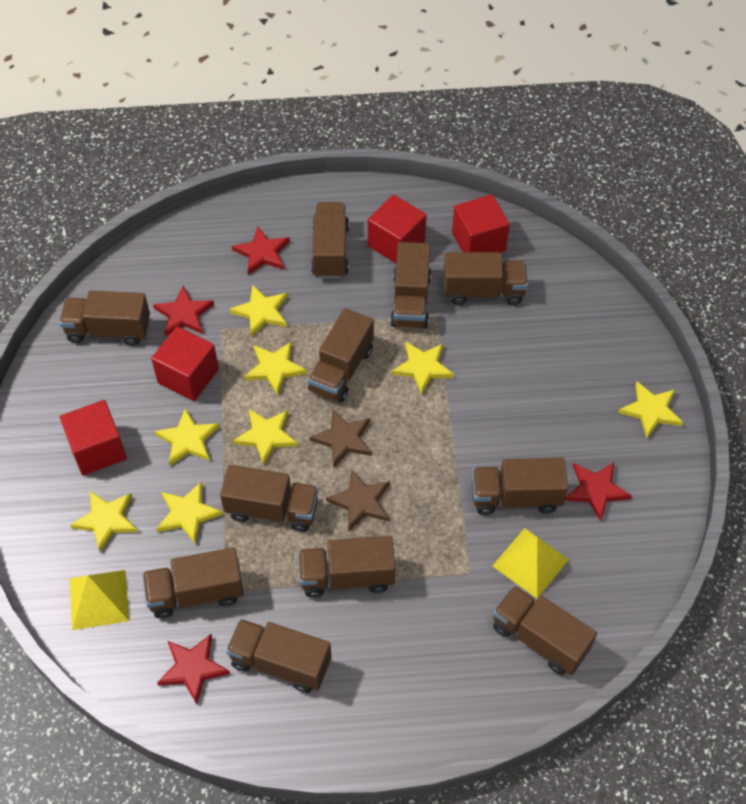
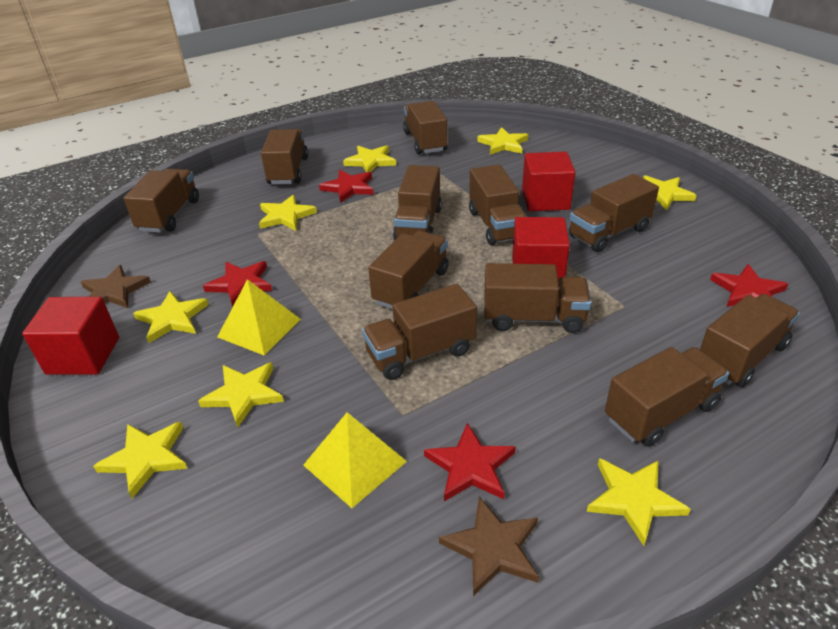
red cube: [60,400,127,475] [151,327,219,401] [368,195,427,263] [452,194,510,253] = 4 -> [22,297,119,375] [512,217,570,279] [522,152,575,211] = 3

